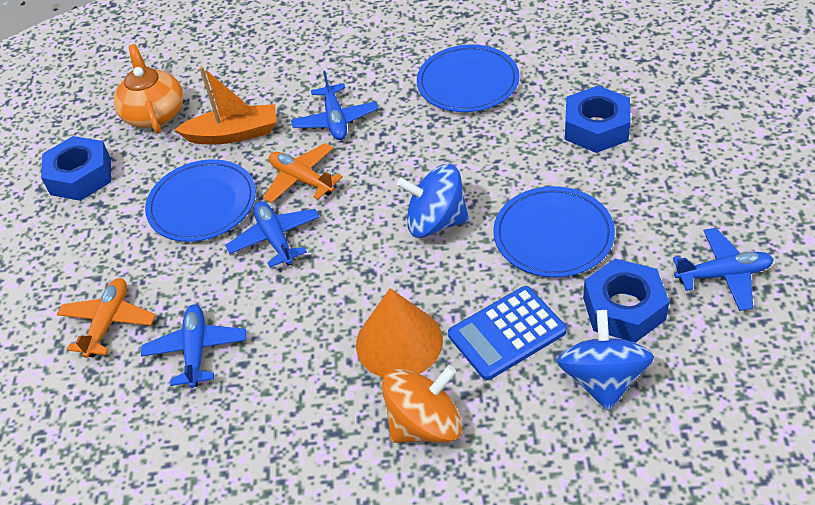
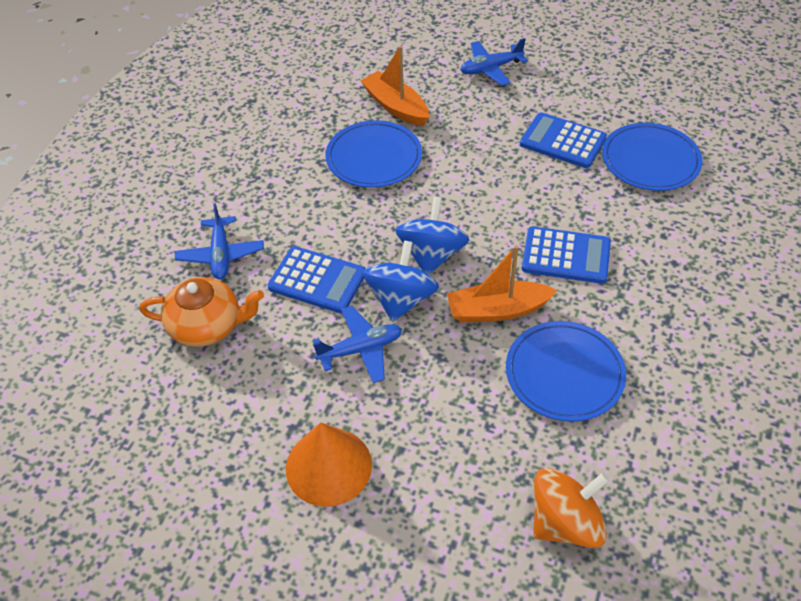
blue calculator: [448,286,567,380] = 1 -> [268,246,366,313] [520,112,607,168] [522,226,611,284] = 3
blue nut: [41,136,111,201] [565,86,630,153] [583,258,669,343] = 3 -> none = 0
blue plane: [141,304,246,388] [225,201,320,268] [291,71,378,140] [673,228,774,311] = 4 -> [175,203,264,279] [313,306,402,383] [461,38,528,86] = 3
orange boat: [174,66,276,144] = 1 -> [361,46,429,126] [447,245,558,322] = 2
orange plane: [57,278,156,358] [263,143,343,203] = 2 -> none = 0

